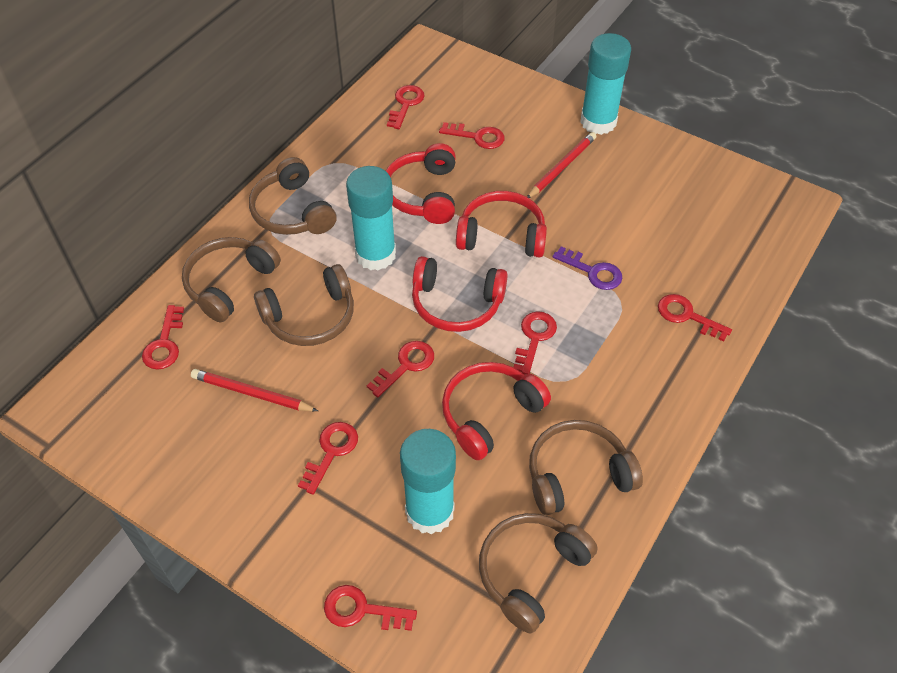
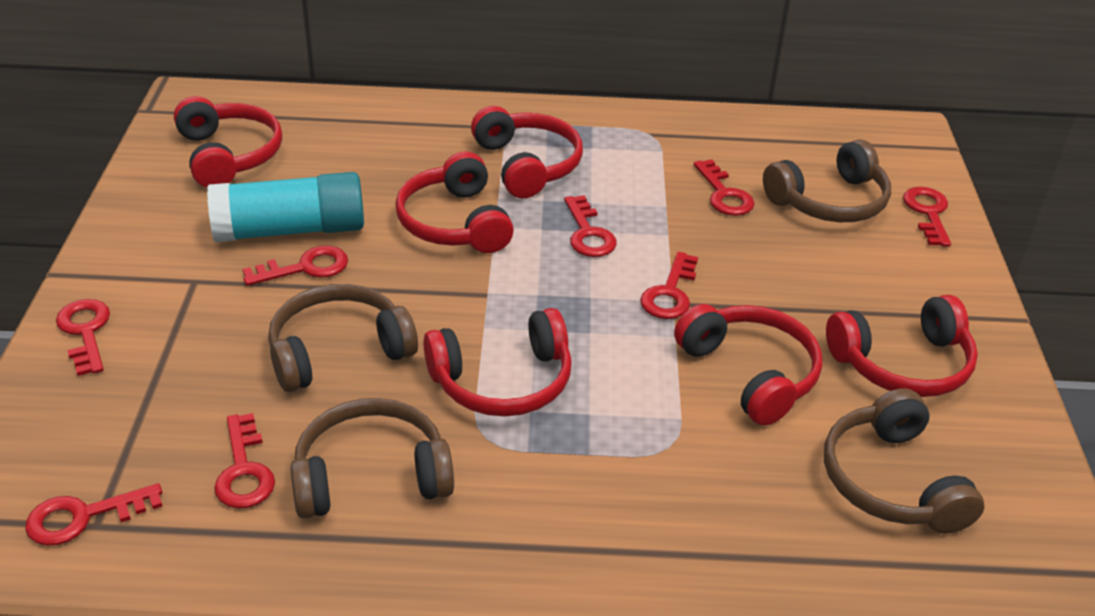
brown headphones: [182,237,281,322] [249,157,336,235] [254,264,354,346] [479,513,598,633] [529,420,643,515] = 5 -> [268,284,418,392] [291,398,454,519] [763,139,891,222] [824,388,984,534] = 4
purple key: [553,246,622,290] = 1 -> none = 0
red headphones: [386,143,456,224] [412,256,508,332] [442,362,551,460] [456,191,547,258] = 4 -> [174,96,282,188] [396,152,514,253] [423,308,572,416] [471,106,583,199] [674,304,822,426] [826,295,978,397] = 6
red pencil: [191,369,318,411] [527,132,596,198] = 2 -> none = 0
turquoise glue stick: [346,166,396,271] [400,429,456,535] [580,33,631,135] = 3 -> [207,172,364,242] = 1

